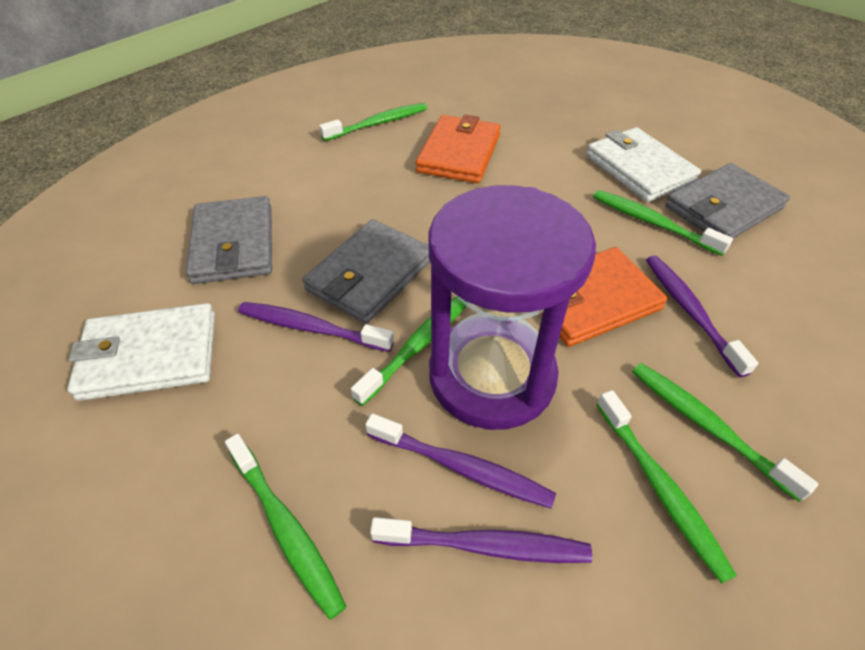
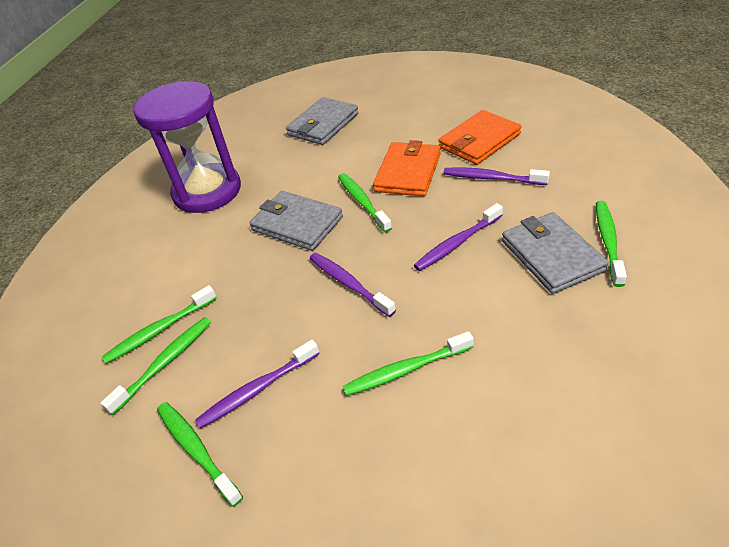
white wallet: [67,303,215,401] [586,127,701,202] = 2 -> none = 0

